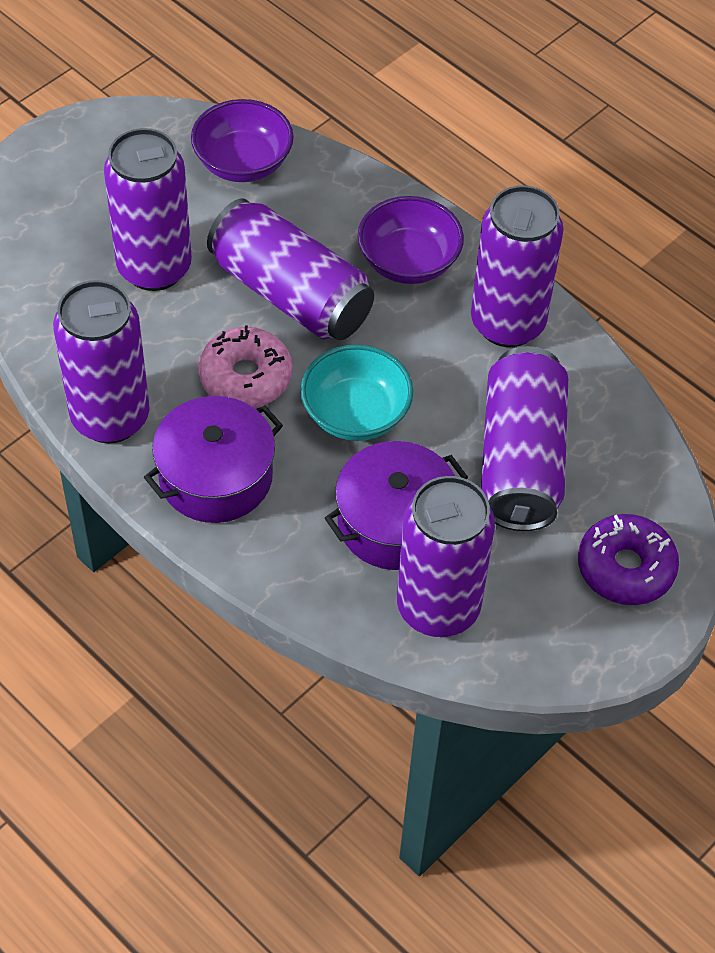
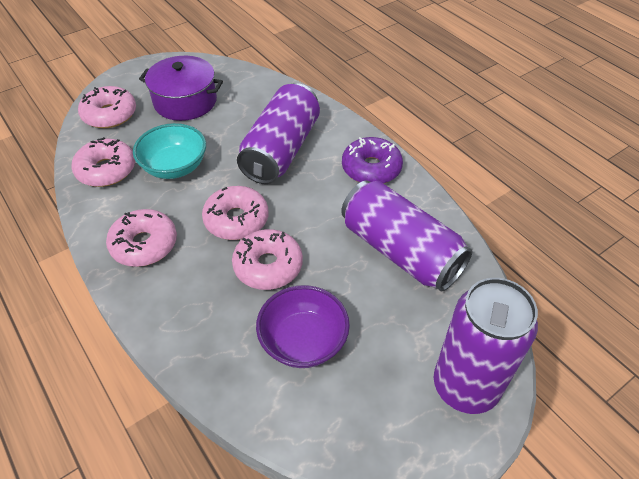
pink donut: [198,326,293,408] = 1 -> [72,137,135,187] [78,86,136,128] [106,209,177,267] [202,186,268,240] [232,229,303,290] = 5
purple bowl: [191,99,294,182] [358,196,464,284] = 2 -> [256,285,350,368] = 1
purple can: [53,280,149,443] [104,128,192,291] [207,199,374,340] [397,476,495,637] [471,185,564,347] [481,346,568,531] = 6 -> [237,83,320,184] [341,181,473,292] [434,278,538,414] = 3
purple pot: [144,396,283,523] [325,441,468,570] = 2 -> [139,56,223,121] = 1

